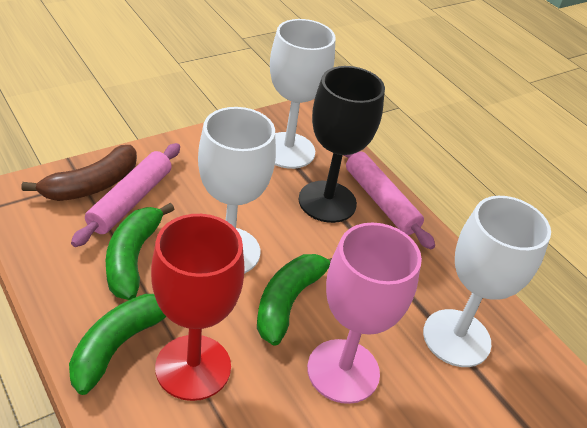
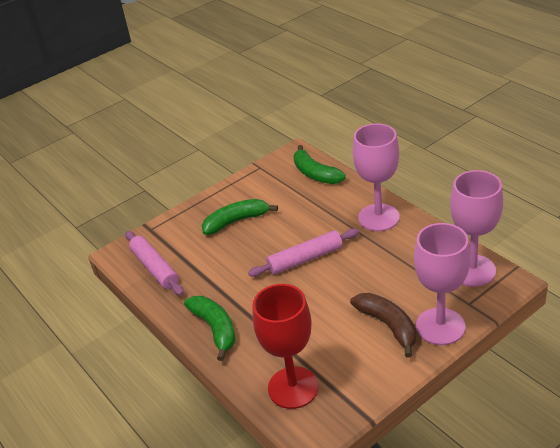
black goblet: [299,66,385,223] = 1 -> none = 0
pink goblet: [307,222,422,404] = 1 -> [353,124,400,231] [414,223,471,345] [450,170,503,287] = 3
white goblet: [198,107,276,274] [270,19,336,169] [423,196,551,367] = 3 -> none = 0

